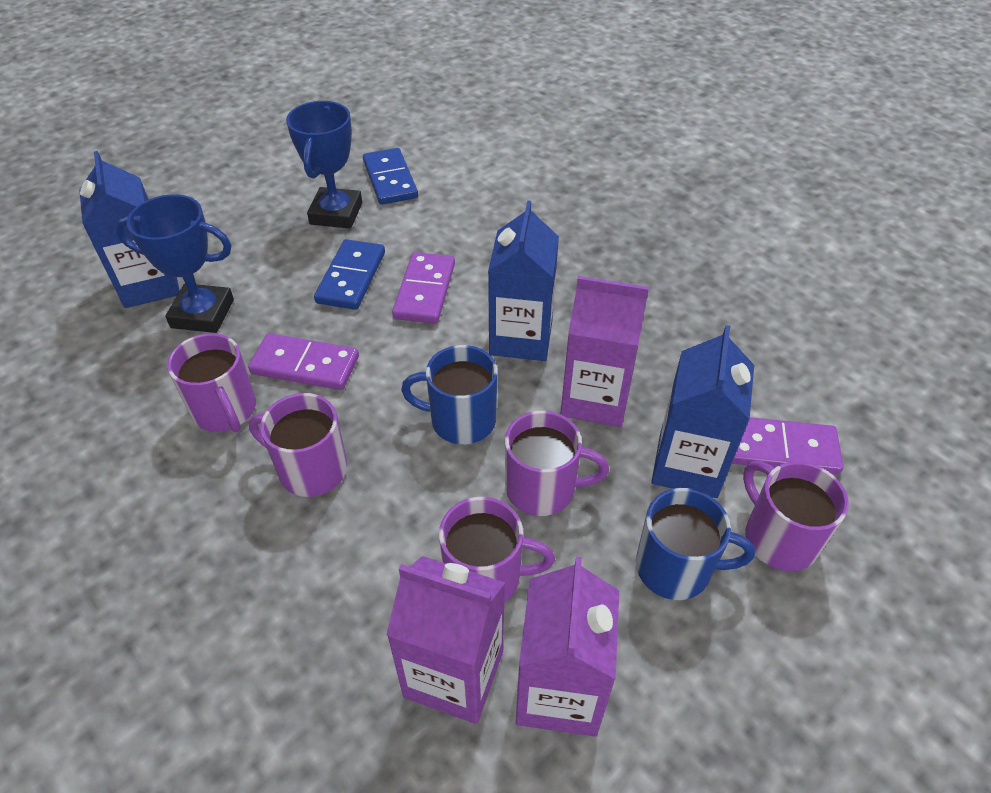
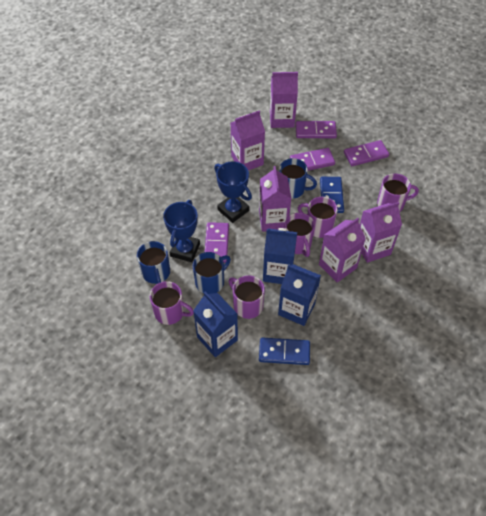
blue mug: [401,345,498,444] [636,488,755,600] = 2 -> [137,241,170,284] [193,252,231,294] [279,158,317,198] = 3
purple carton: [386,556,505,724] [516,557,619,737] [560,276,649,427] = 3 -> [231,110,265,170] [259,166,292,232] [270,72,298,128] [319,218,366,282] [360,202,402,263] = 5
purple domino: [248,333,359,390] [392,252,455,324] [732,417,843,475] = 3 -> [205,222,229,263] [290,148,335,171] [295,121,337,138] [344,140,389,166] = 4

